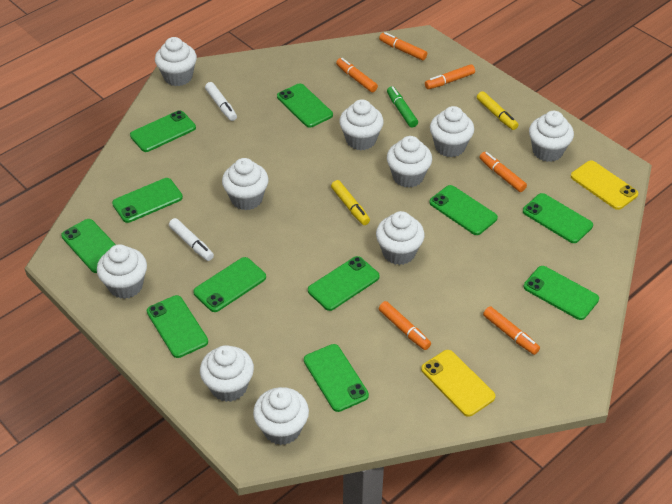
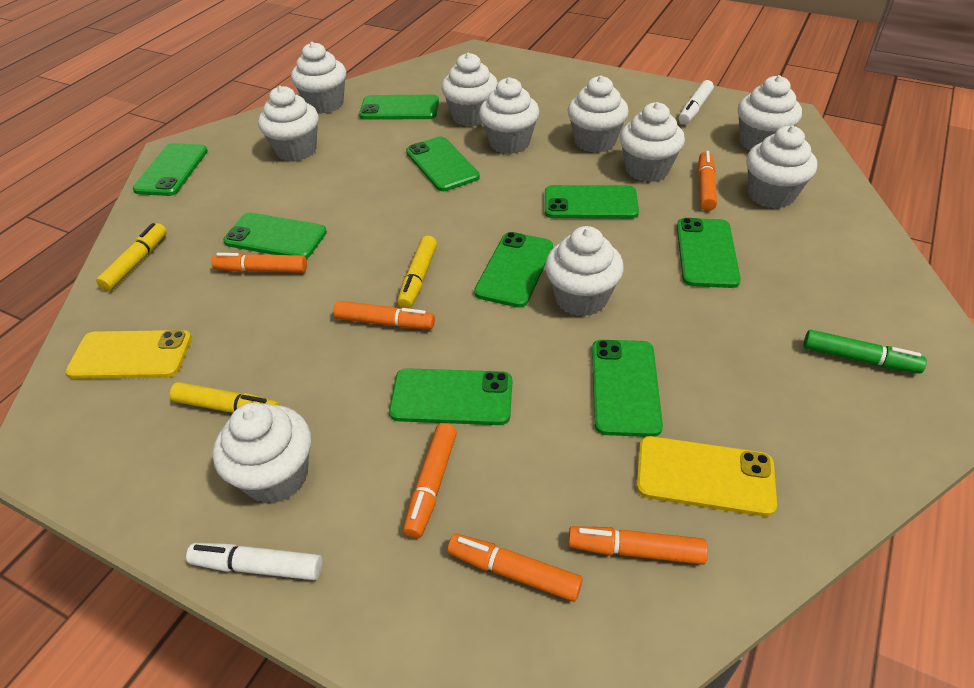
green phone: [61,219,116,273] [112,178,183,223] [130,110,196,152] [147,295,208,358] [193,257,266,312] [277,83,333,128] [304,344,369,412] [308,256,380,311] [429,185,498,235] [523,193,593,243] [524,266,599,320] = 11 -> [133,143,208,196] [223,213,327,259] [359,95,439,120] [389,368,512,425] [406,137,480,191] [474,232,553,308] [545,185,639,219] [592,340,663,437] [677,218,741,288] = 9
yellow marker: [331,180,370,225] [477,91,518,130] = 2 -> [96,223,167,291] [170,382,280,413] [397,236,437,308] = 3

